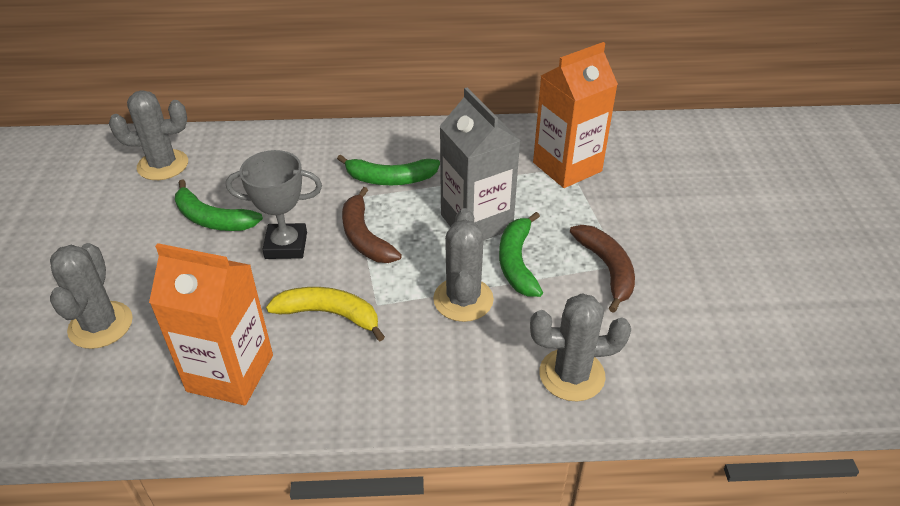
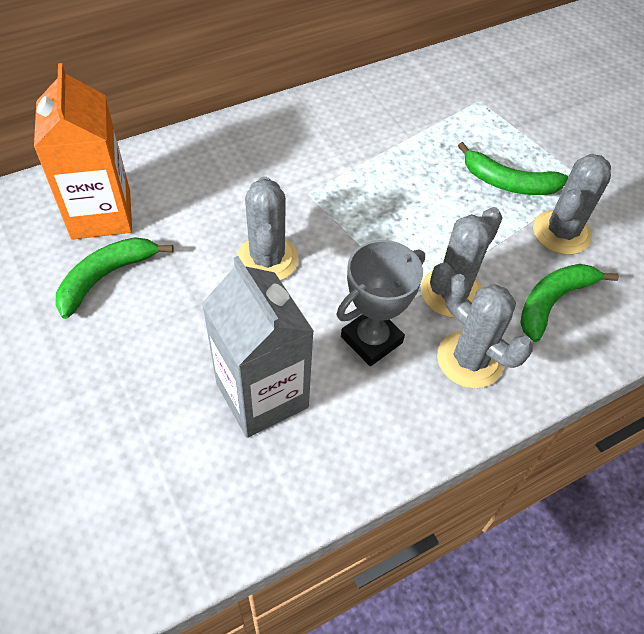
brown banana: [342,187,402,263] [570,225,635,313] = 2 -> none = 0
orange carton: [149,243,273,406] [533,42,618,188] = 2 -> [34,63,132,240] = 1
yellow banana: [266,287,385,341] = 1 -> none = 0

